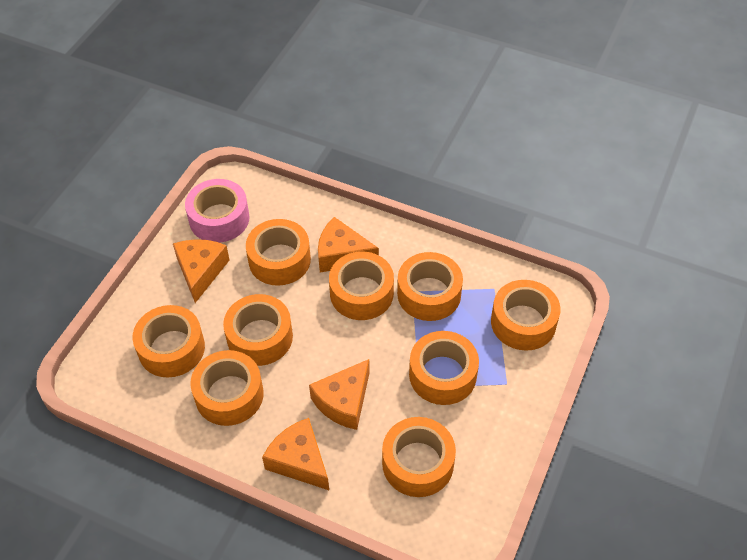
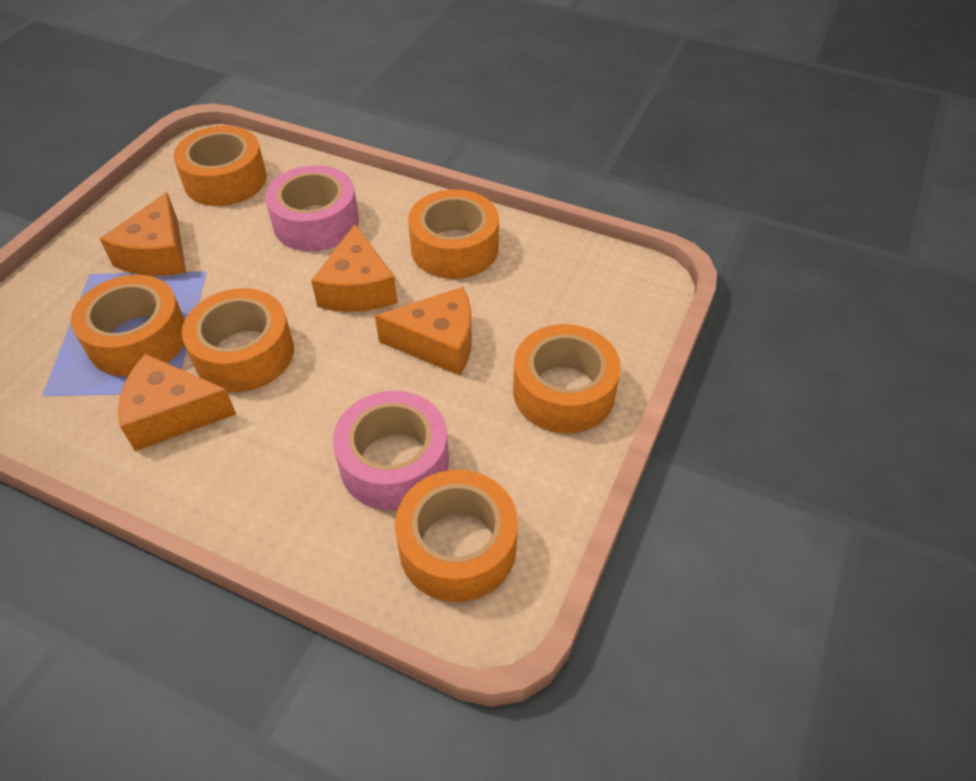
orange tape: [132,305,205,378] [190,350,264,426] [223,294,293,366] [246,219,311,286] [329,251,394,320] [382,417,456,497] [397,252,463,321] [409,331,479,405] [491,280,560,351] = 9 -> [71,275,185,376] [173,126,267,206] [182,288,294,392] [395,470,518,602] [408,189,499,279] [513,324,621,433] = 6
pink tape: [185,179,250,243] = 1 -> [265,165,359,251] [333,391,449,510] = 2

